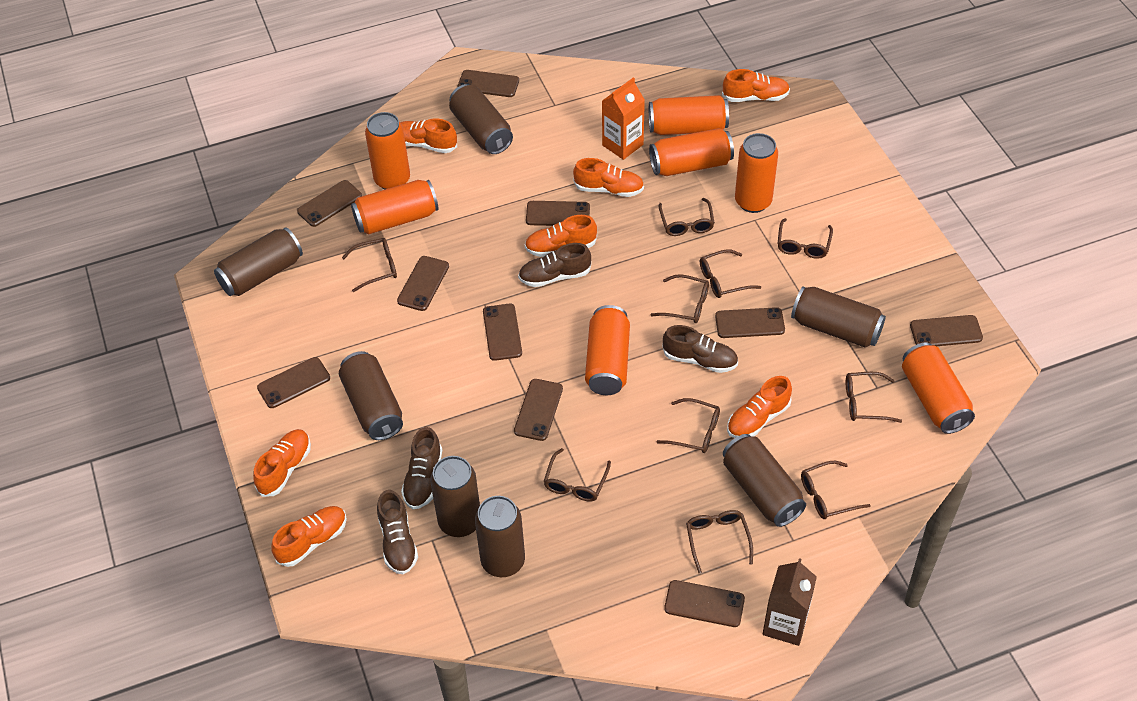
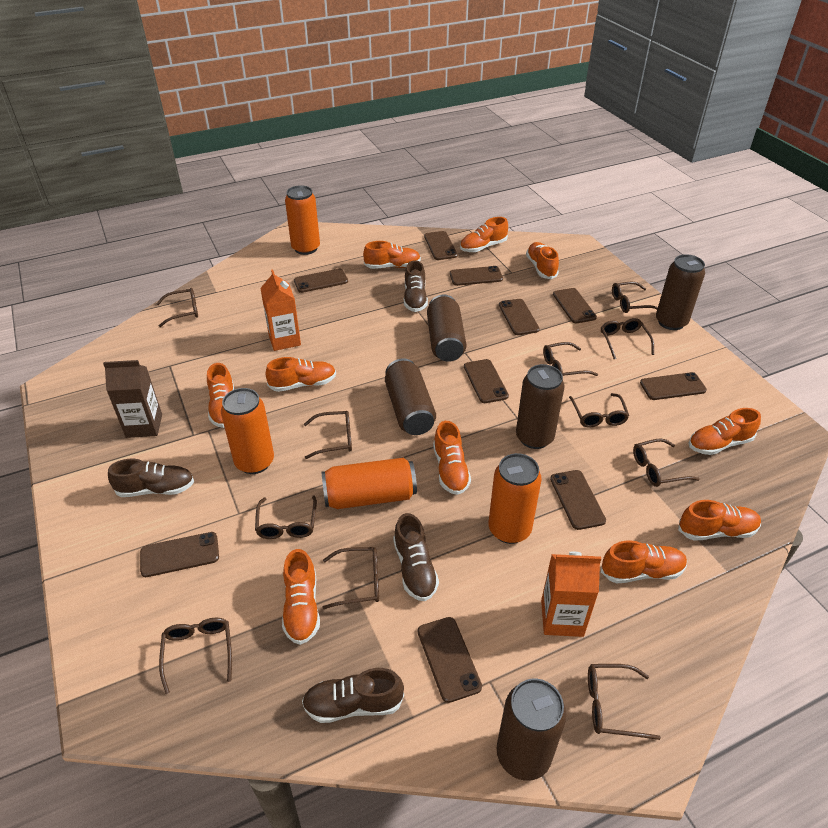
brown can: [214,227,303,296] [339,351,403,440] [430,456,480,537] [449,84,513,154] [475,496,525,577] [723,434,806,527] [791,286,886,348] = 7 -> [385,358,436,435] [427,295,467,362] [497,679,567,781] [516,364,565,449] [656,254,705,330] = 5
brown glasses: [342,238,397,292] [544,448,611,502] [651,274,709,323] [656,398,720,453] [659,198,715,236] [686,510,753,573] [700,249,761,298] [778,218,833,259] [801,461,871,519] [846,372,902,423] = 10 -> [156,288,198,327] [159,618,232,694] [255,495,317,539] [304,411,352,459] [322,547,379,609] [543,342,598,376] [569,393,629,428] [588,664,661,740] [601,318,654,359] [612,282,658,313] [633,438,699,487] = 11
orange can: [351,180,439,235] [365,112,410,190] [585,305,630,395] [649,95,729,135] [649,128,734,176] [735,133,778,213] [902,343,975,434] = 7 -> [221,388,274,474] [285,185,320,255] [321,458,417,509] [489,453,542,544] = 4
orange carton: [602,77,645,160] = 1 -> [260,269,301,351] [541,552,601,637] = 2
orange shoe: [253,429,311,497] [271,506,347,567] [400,118,457,153] [525,215,597,257] [573,158,644,197] [722,69,790,102] [727,376,792,438] = 7 -> [207,363,234,428] [266,357,336,392] [282,549,320,645] [363,241,421,269] [433,421,471,495] [460,217,508,252] [526,242,559,279] [601,540,687,584] [678,500,761,541] [689,408,761,455] = 10

